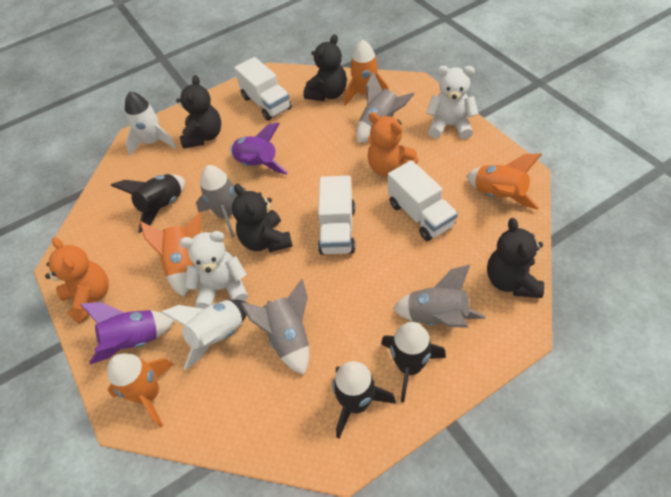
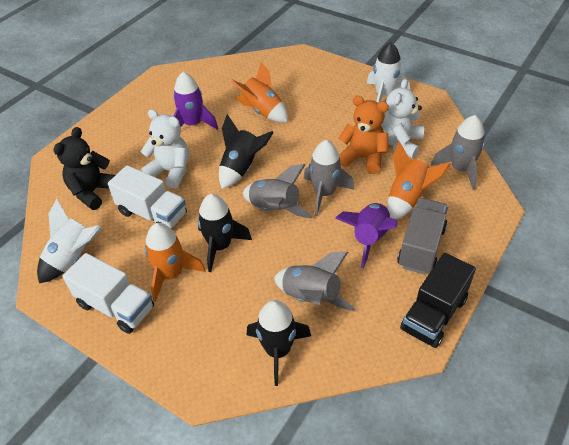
black teddy bear: [176,75,221,149] [232,184,293,252] [303,34,347,101] [487,218,544,298] = 4 -> [54,127,115,210] = 1
black truck: none = 0 -> [400,253,476,348] = 1
grey truck: none = 0 -> [397,198,448,274] = 1
orange rocket: [107,353,174,427] [140,213,201,297] [344,40,389,106] [466,153,542,210] = 4 -> [145,223,205,302] [231,62,288,123] [388,141,451,219] = 3
orange teddy bear: [45,238,109,324] [367,112,418,176] = 2 -> [338,96,389,174] = 1
white truck: [234,57,292,121] [318,176,355,255] [388,160,458,241] = 3 -> [62,253,154,334] [108,165,187,228] = 2

